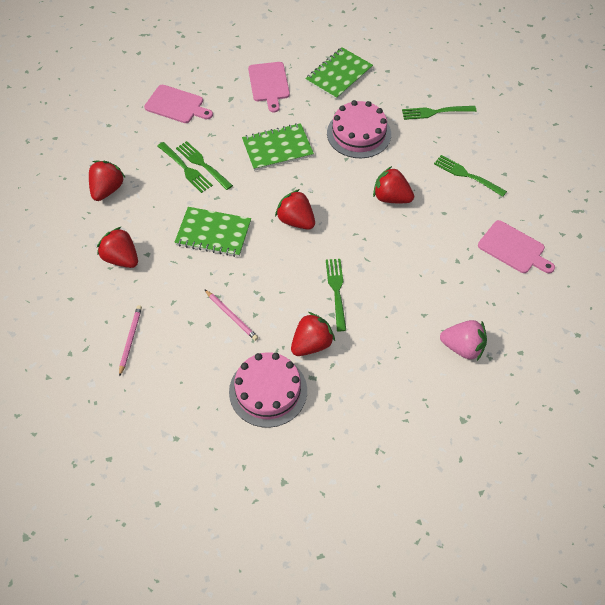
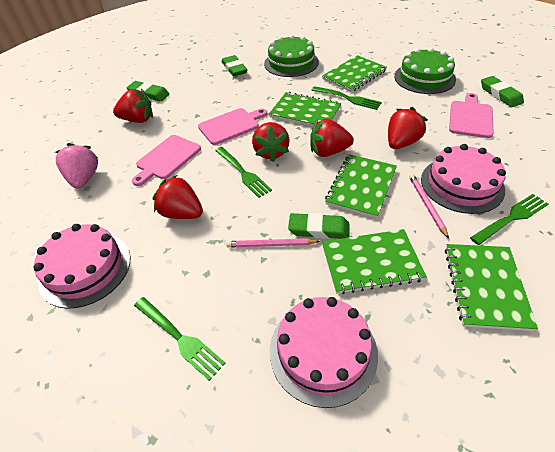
green cake: none = 0 -> [264,35,319,77] [394,48,456,94] = 2
green eraser: none = 0 -> [127,81,170,102] [222,55,247,77] [288,213,350,239] [481,76,524,107] = 4
green fork: [157,142,213,193] [176,141,233,190] [326,259,346,331] [402,106,476,120] [434,155,507,197] = 5 -> [134,297,225,381] [215,147,272,198] [311,86,382,110] [470,194,548,245] = 4
green notebook: [174,207,251,257] [242,123,314,171] [305,47,373,100] = 3 -> [269,92,341,127] [322,55,387,92] [322,229,427,294] [325,154,397,219] [445,244,538,331] = 5
pink cake: [229,352,307,428] [327,100,391,158] = 2 -> [34,224,130,309] [269,297,378,408] [421,144,506,214] = 3

